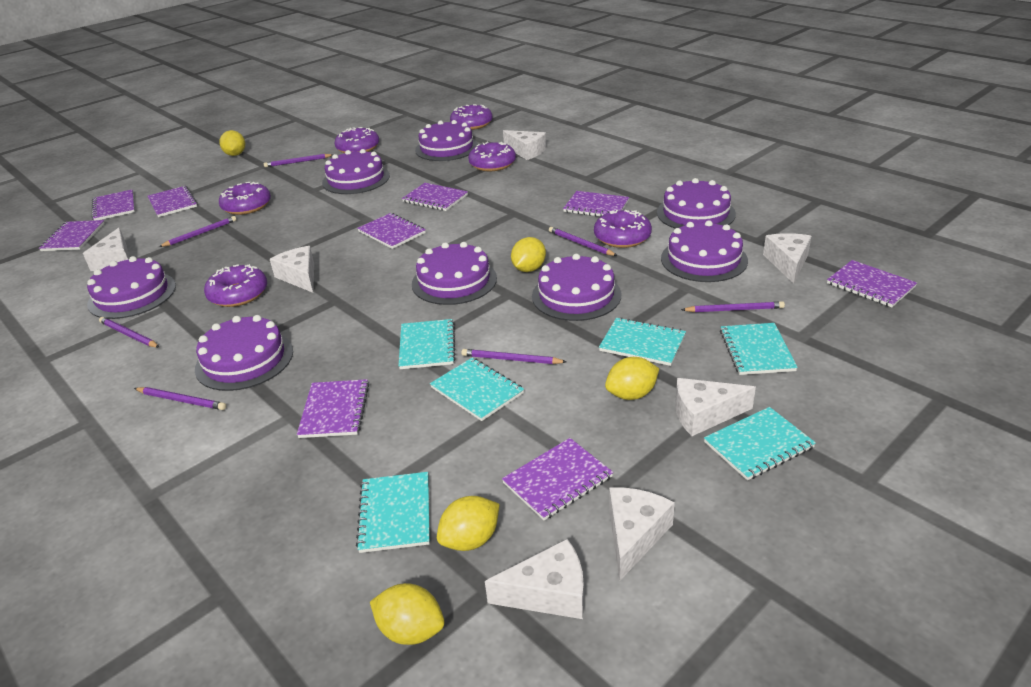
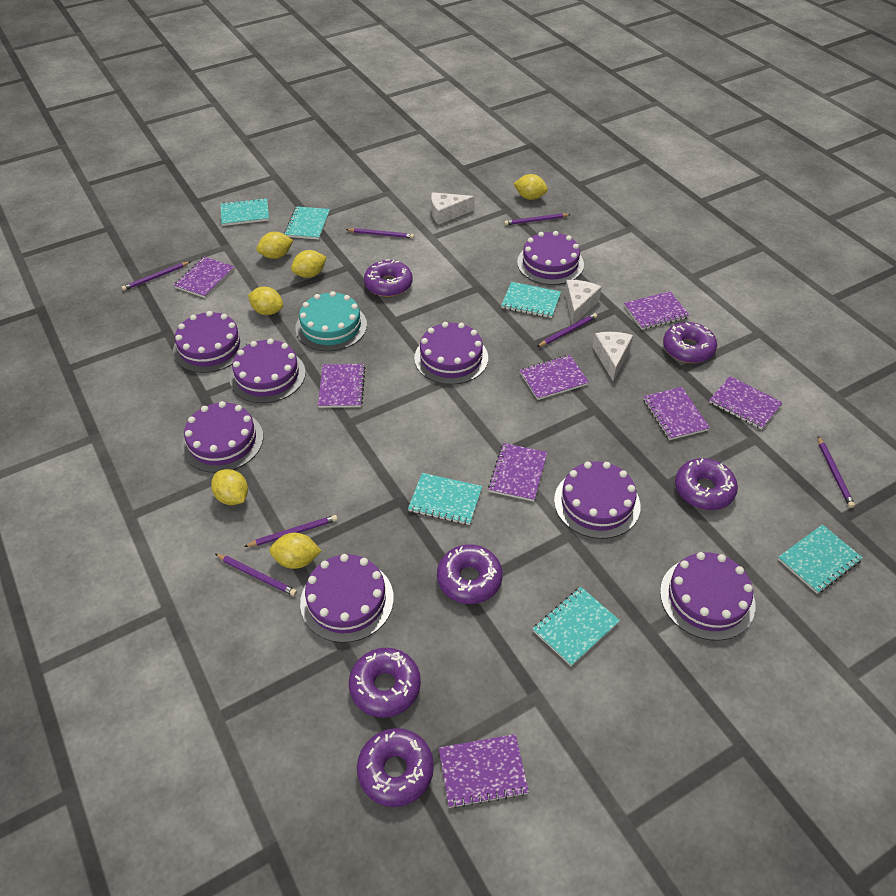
purple notebook: [39,220,105,251] [92,190,135,220] [148,186,198,217] [297,379,369,438] [357,213,426,249] [402,183,468,211] [502,438,613,520] [563,191,629,216] [827,260,917,307] = 9 -> [174,257,235,298] [318,364,365,408] [439,734,529,809] [488,443,547,502] [520,355,589,400] [624,291,690,330] [643,387,710,440] [709,376,783,429] = 8
turquoise cake: none = 0 -> [295,291,367,351] = 1
white cheese: [83,227,129,271] [270,246,314,293] [485,539,584,619] [503,130,546,160] [609,487,675,581] [675,378,756,436] [763,233,811,284] = 7 -> [431,192,475,224] [565,280,602,325] [593,332,633,381] = 3
yellow lemon: [219,130,245,156] [370,583,445,645] [437,496,500,551] [511,237,546,272] [605,357,659,400] = 5 -> [211,469,248,505] [248,287,283,315] [256,232,293,259] [269,533,321,569] [291,250,327,278] [514,174,548,200] = 6

